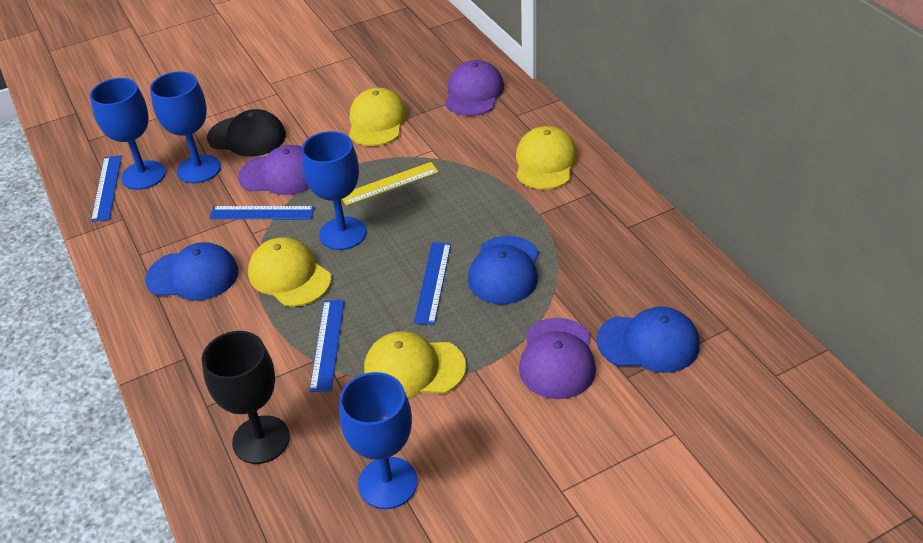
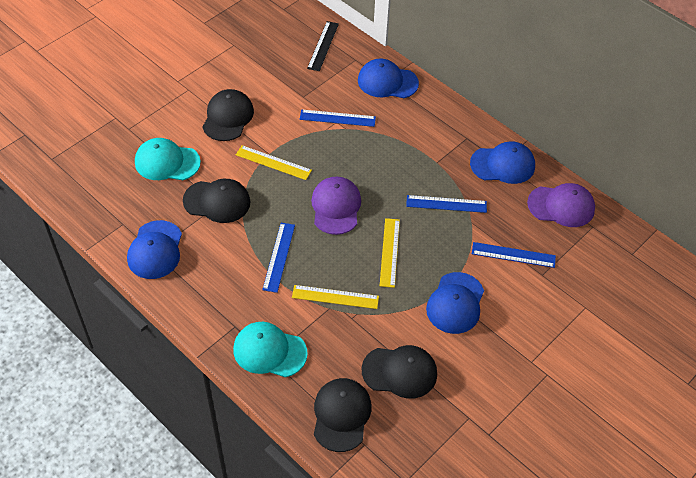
black cap: [207,109,286,157] = 1 -> [183,179,251,223] [202,89,254,141] [314,378,372,452] [362,345,437,399] = 4
black goblet: [202,331,290,464] = 1 -> none = 0
black ruler: none = 0 -> [307,21,339,71] = 1
blue cap: [145,242,238,301] [468,236,538,304] [597,307,700,373] = 3 -> [127,220,182,279] [358,59,419,98] [426,272,484,334] [470,141,535,184] = 4
blue goblet: [90,78,166,190] [150,71,221,183] [302,131,367,250] [339,372,418,509] = 4 -> none = 0
purple cap: [238,145,310,195] [445,60,504,116] [519,318,596,399] = 3 -> [311,177,361,235] [527,183,595,227] = 2
turquoise cap: none = 0 -> [135,138,201,180] [233,322,308,377] = 2
yellow cap: [248,237,331,307] [349,88,408,146] [364,331,466,398] [516,126,578,190] = 4 -> none = 0
yellow ruler: [342,162,439,206] = 1 -> [236,145,312,180] [292,285,379,309] [380,218,400,288] = 3

